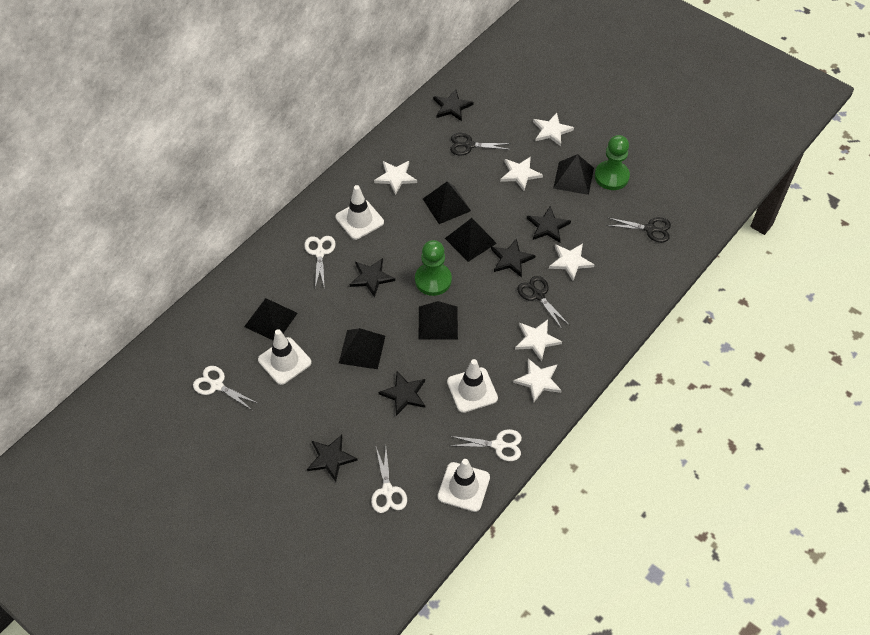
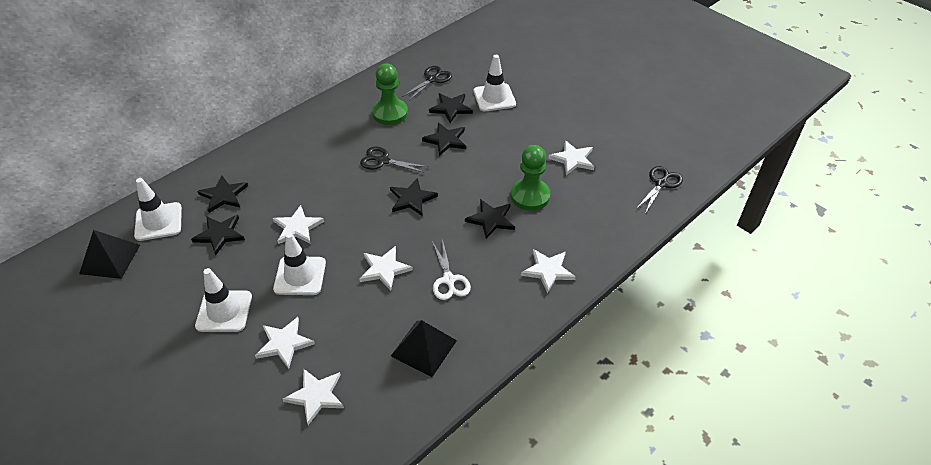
black pyramid: [244,298,297,341] [339,328,385,369] [419,301,458,340] [423,182,471,224] [445,218,497,262] [553,154,594,195] = 6 -> [79,230,140,279] [391,320,457,377] = 2
white scissors: [193,366,257,411] [304,236,336,289] [371,448,407,513] [450,429,522,461] = 4 -> [432,238,471,300] = 1

